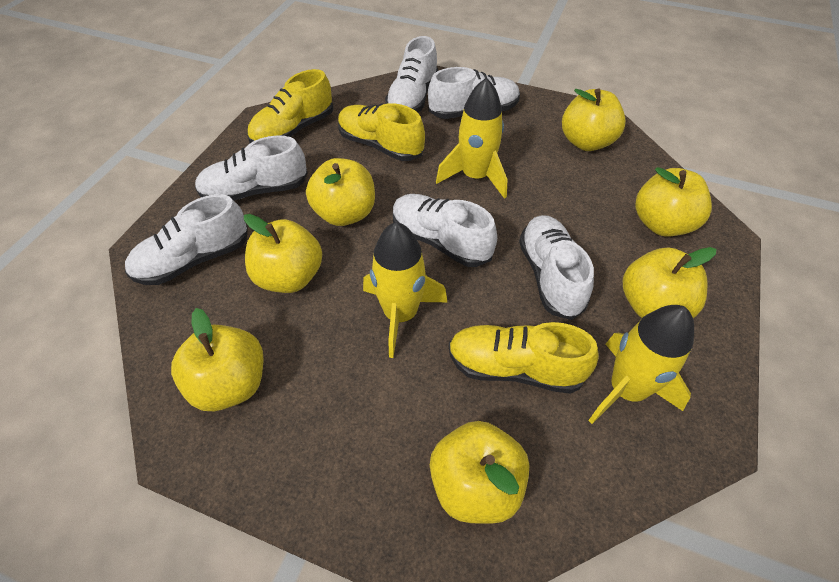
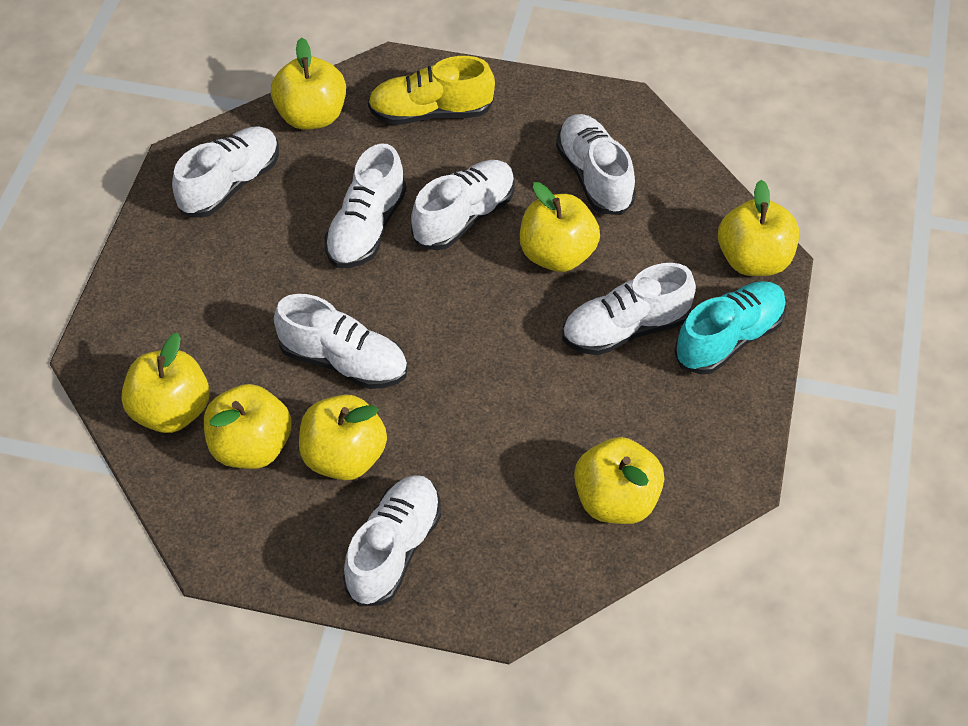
turquoise shoe: none = 0 -> [674,281,786,375] = 1
white shoe: [125,194,248,285] [195,136,308,201] [385,36,438,112] [393,194,497,267] [428,67,520,119] [519,215,594,320] = 6 -> [172,127,279,218] [274,294,407,389] [324,143,407,268] [343,475,441,607] [411,160,515,250] [556,114,636,215] [562,263,696,355] = 7
yellow rocket: [363,222,447,358] [436,77,507,199] [588,305,694,424] = 3 -> none = 0
yellow shoe: [247,69,333,143] [338,103,425,161] [449,322,599,394] = 3 -> [368,56,495,125] = 1

